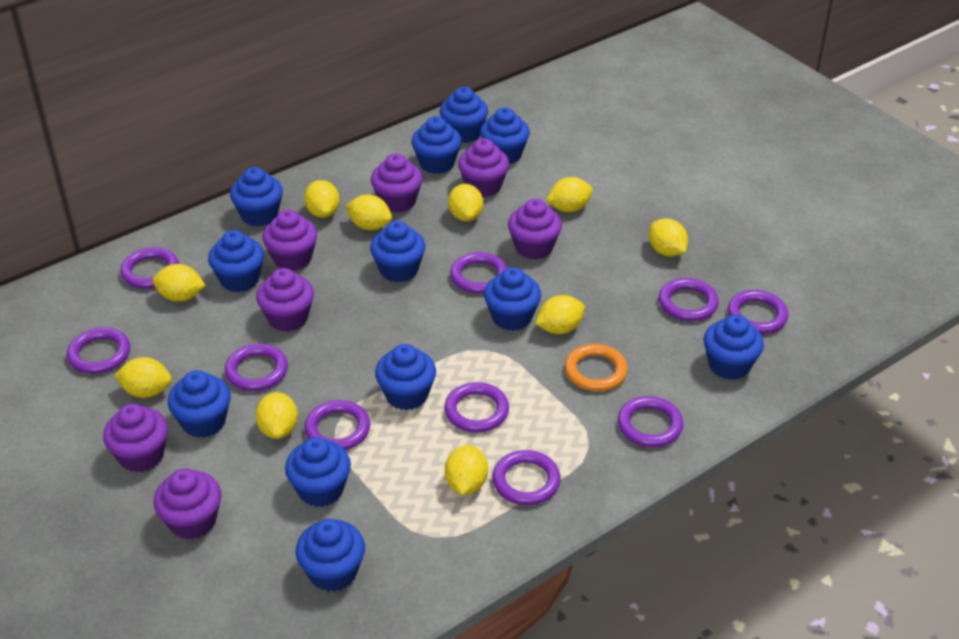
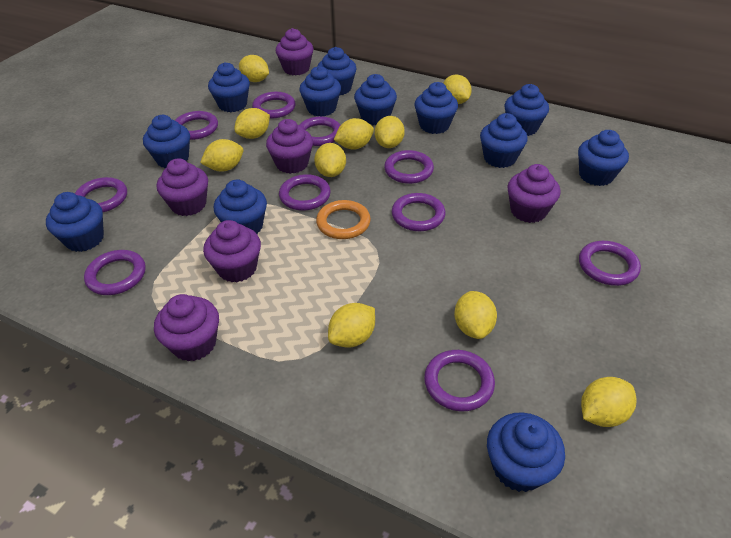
purple cupcake: [103,404,168,473] [154,469,221,540] [256,268,314,332] [263,210,317,271] [371,153,423,213] [458,139,509,197] [508,199,562,260] = 7 -> [154,294,219,361] [157,158,208,216] [203,220,261,282] [266,119,313,174] [276,28,313,75] [507,164,561,223] = 6

